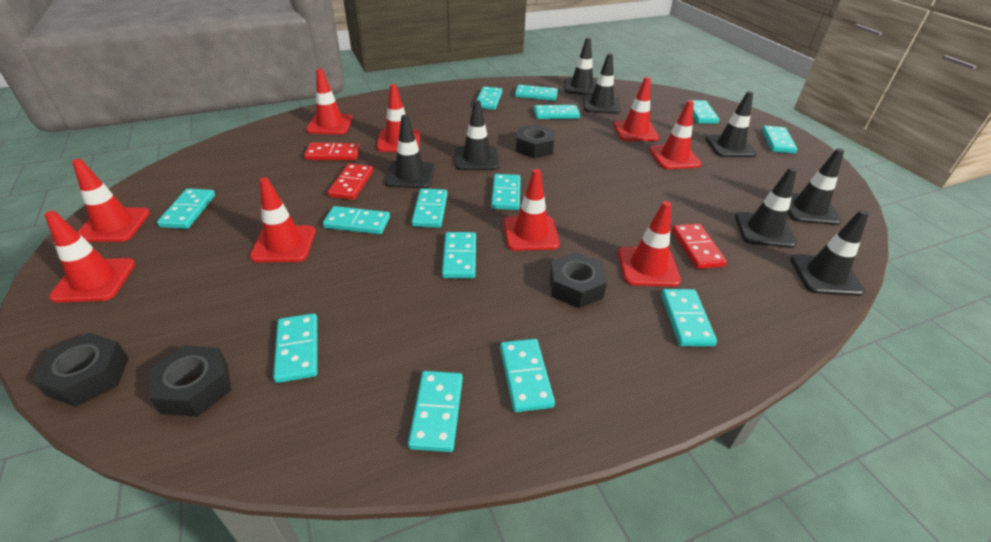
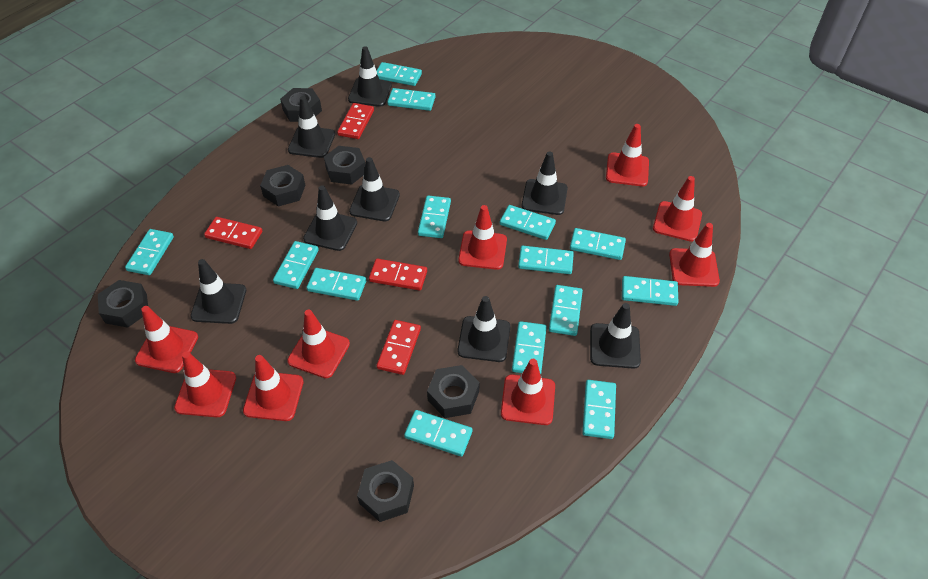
black nut: [32,333,129,407] [149,345,231,417] [516,124,554,158] [550,252,607,308] = 4 -> [98,280,148,328] [260,165,305,207] [280,88,322,122] [324,146,365,185] [357,460,414,522] [427,365,480,418] = 6
red domino: [304,143,360,160] [328,164,373,200] [672,224,727,269] = 3 -> [204,217,262,249] [337,103,374,139] [369,259,427,291] [377,320,421,375] = 4

